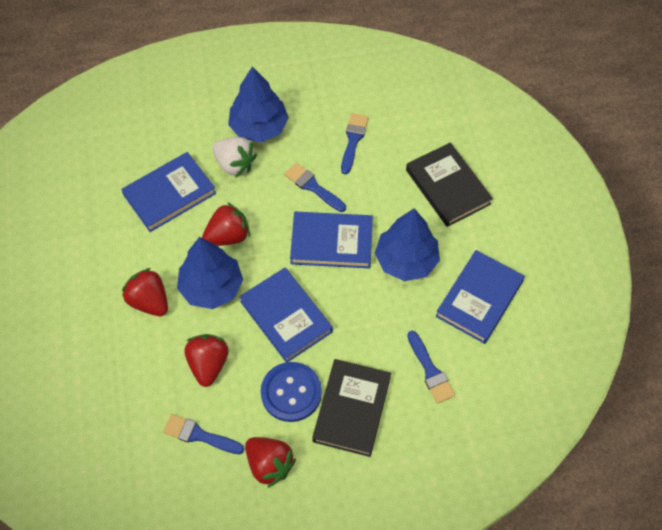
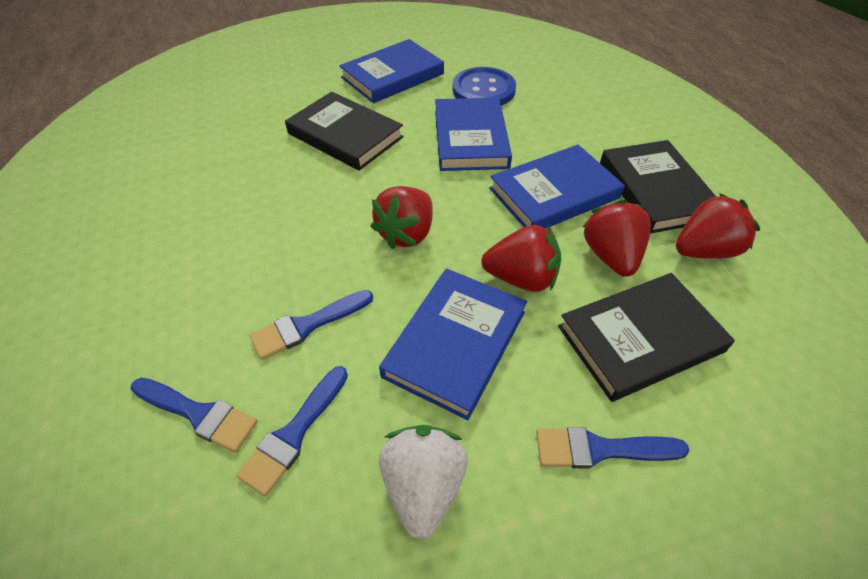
black book: [312,359,391,457] [406,142,493,227] = 2 -> [285,92,404,171] [558,273,735,402] [600,140,716,234] = 3
blue tree: [177,237,243,309] [228,66,289,142] [375,208,440,281] = 3 -> none = 0

